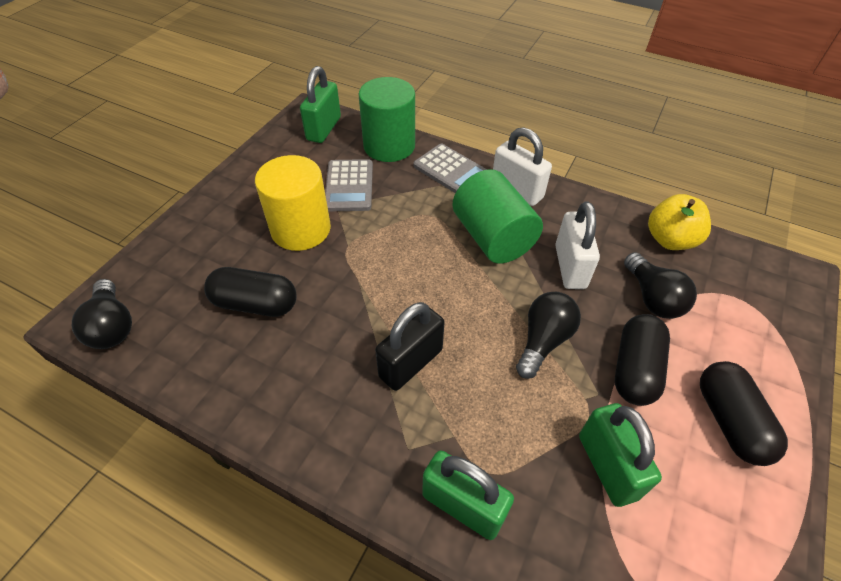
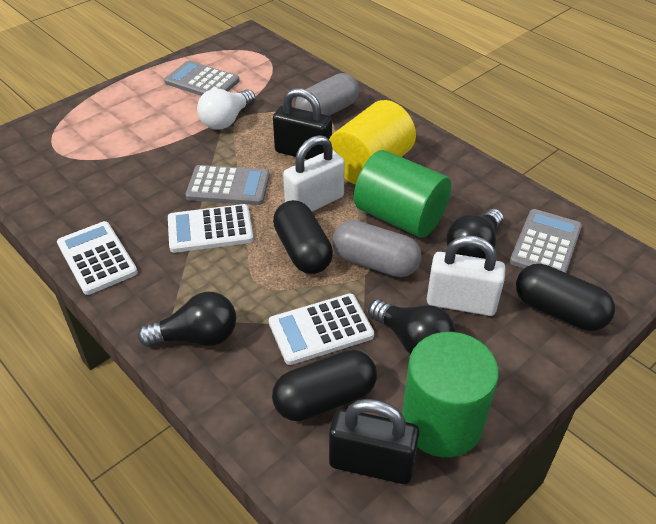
black padlock: [375,302,445,391] = 1 -> [273,88,332,160] [329,399,420,484] = 2
green padlock: [300,66,341,143] [422,450,514,540] [579,403,662,507] = 3 -> none = 0
grey calculator: [325,159,373,211] [413,144,487,193] = 2 -> [164,61,239,96] [185,165,270,205] [510,209,582,273] = 3
grey capsule: none = 0 -> [295,73,359,116] [332,220,422,277] = 2
white calculator: none = 0 -> [57,221,138,295] [168,204,254,253] [269,294,374,365] = 3
white light bulb: none = 0 -> [197,89,255,130] = 1
yellow apple: [648,194,711,250] = 1 -> none = 0

